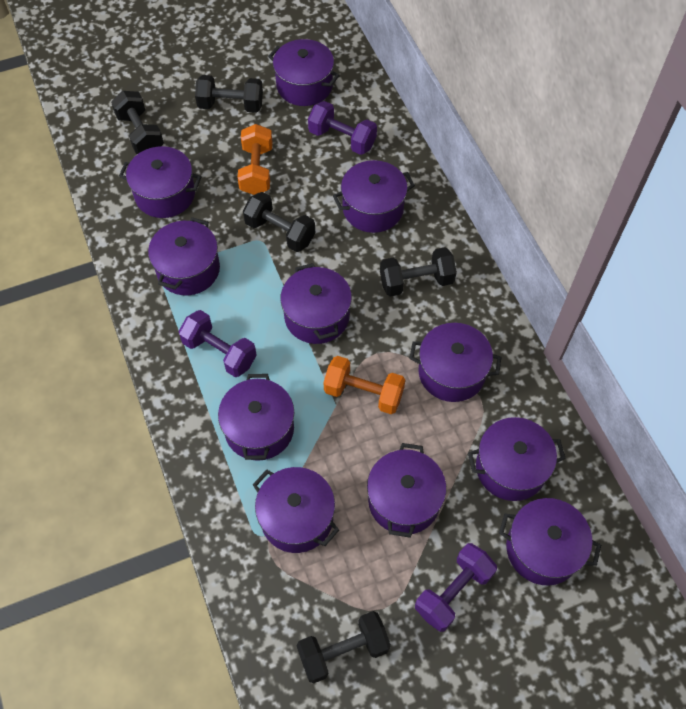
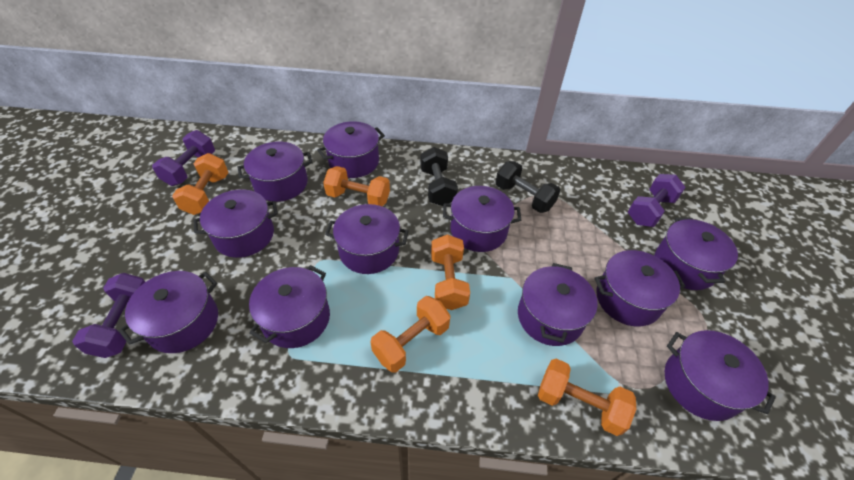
black dumbbell: [111,91,164,154] [195,75,263,113] [243,192,315,252] [296,611,391,683] [380,247,457,297] = 5 -> [420,147,458,206] [495,161,560,213] = 2
orange dumbbell: [237,124,273,195] [323,356,405,414] = 2 -> [172,153,228,215] [323,166,390,206] [370,296,451,373] [431,234,470,310] [538,359,636,436] = 5

